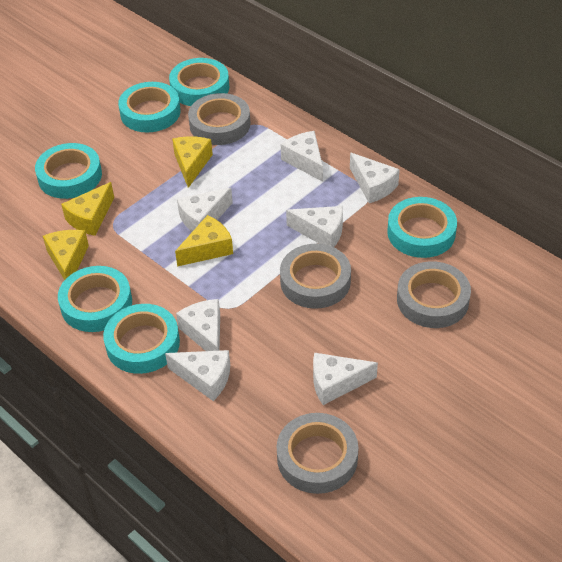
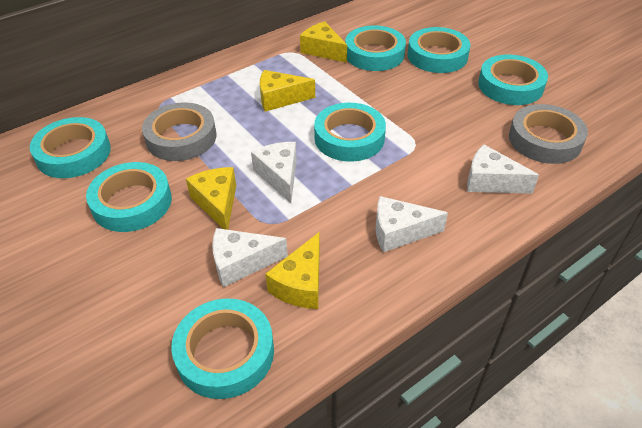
grey tape: [188,93,251,145] [277,413,358,494] [280,244,351,309] [397,261,471,328] = 4 -> [142,102,217,161] [509,104,588,164] = 2
turquoise tape: [35,143,102,199] [58,266,132,332] [103,304,180,374] [118,82,180,132] [169,58,229,106] [387,197,457,258] = 6 -> [30,117,111,178] [86,162,172,232] [171,298,274,399] [314,103,386,162] [345,25,406,71] [408,27,470,73] [478,54,548,105] = 7
white cheese: [165,350,230,401] [176,299,220,351] [177,188,233,232] [281,131,323,182] [286,206,343,247] [313,353,378,405] [350,153,400,203] = 7 -> [212,228,288,287] [251,142,297,203] [376,196,448,252] [467,145,539,194] = 4

